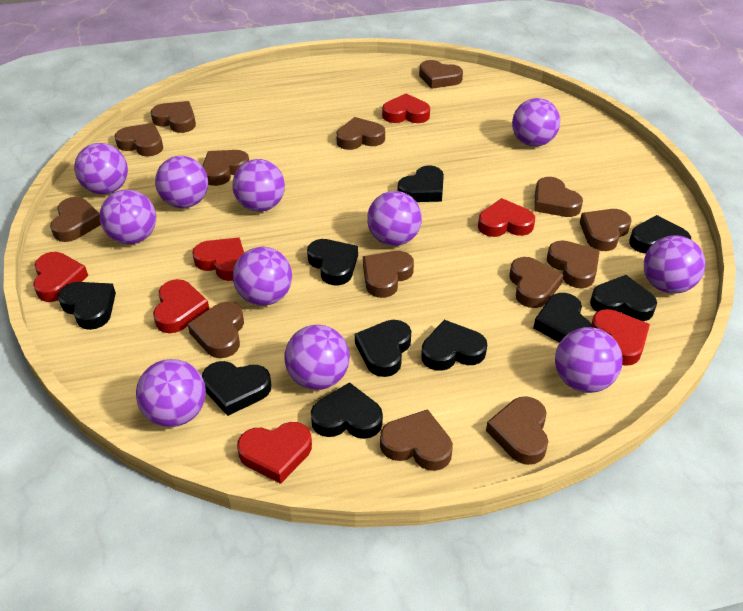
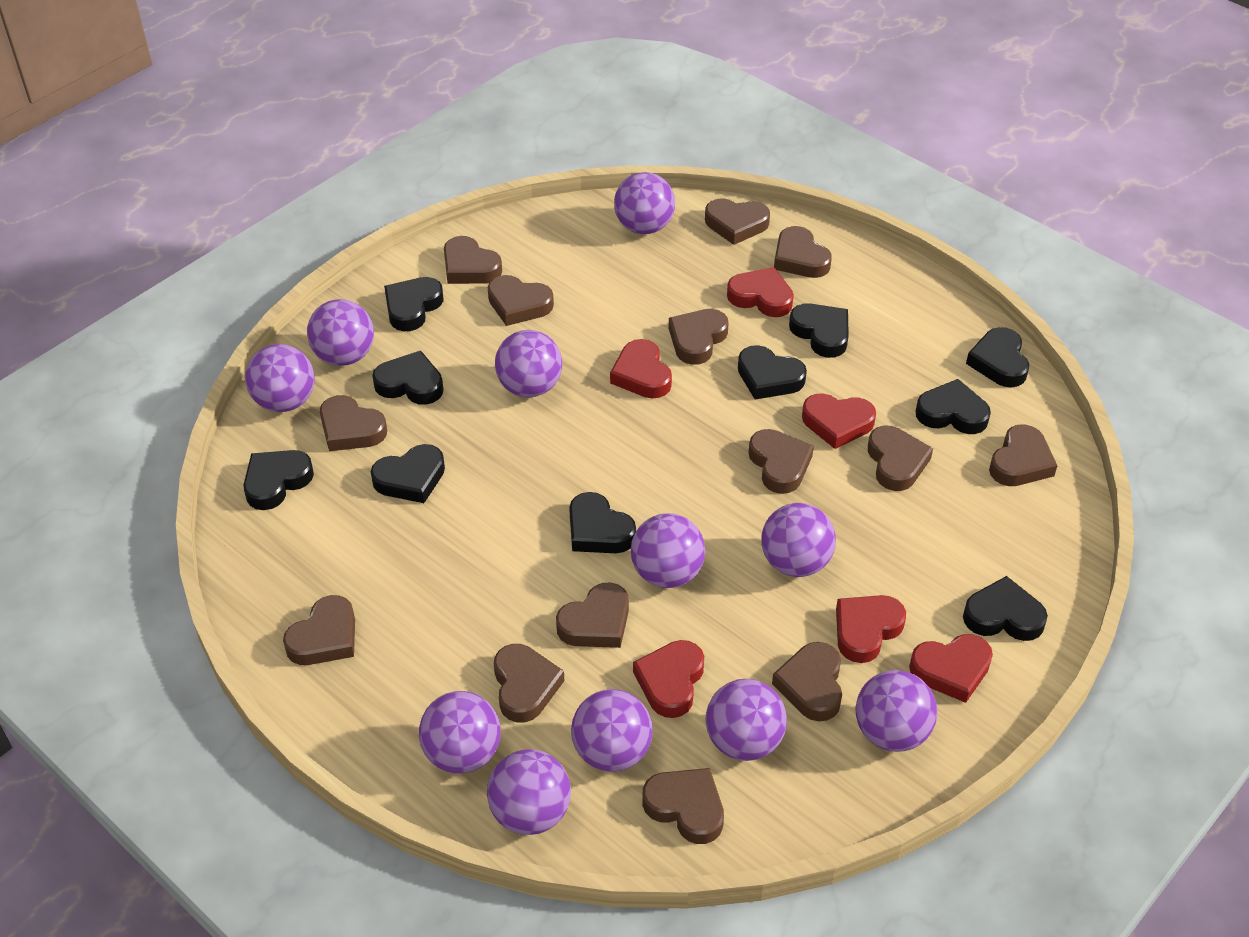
red heart: [33,252,88,302] [153,279,209,333] [192,238,244,281] [237,422,312,484] [382,93,430,123] [478,198,535,237] [591,309,650,366] = 7 -> [610,339,672,399] [633,640,704,718] [727,267,794,317] [802,393,876,449] [836,595,906,663] [909,634,993,703] = 6

